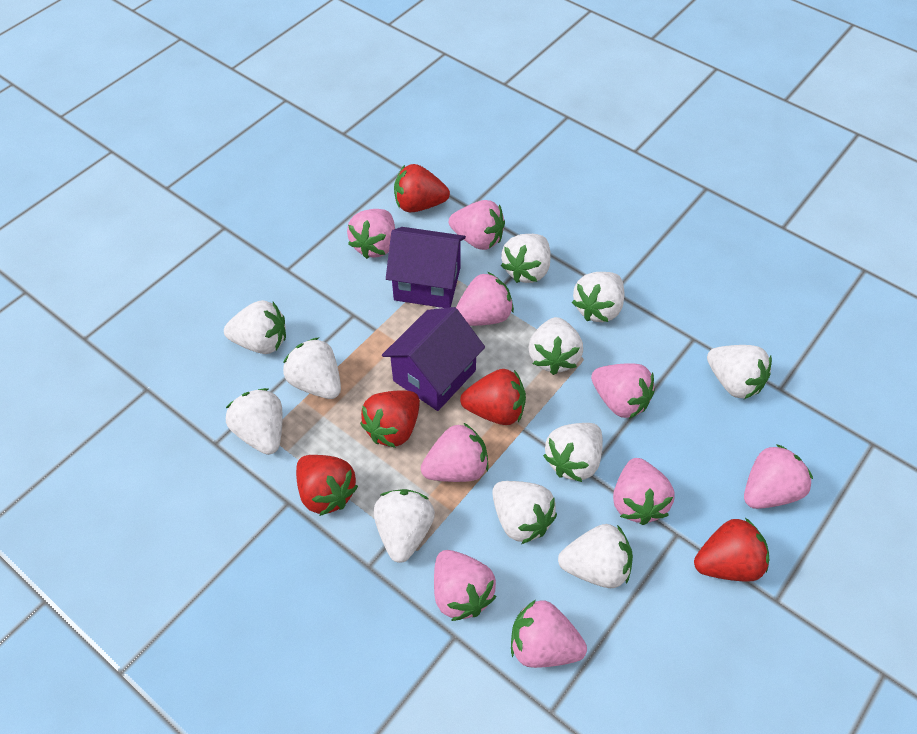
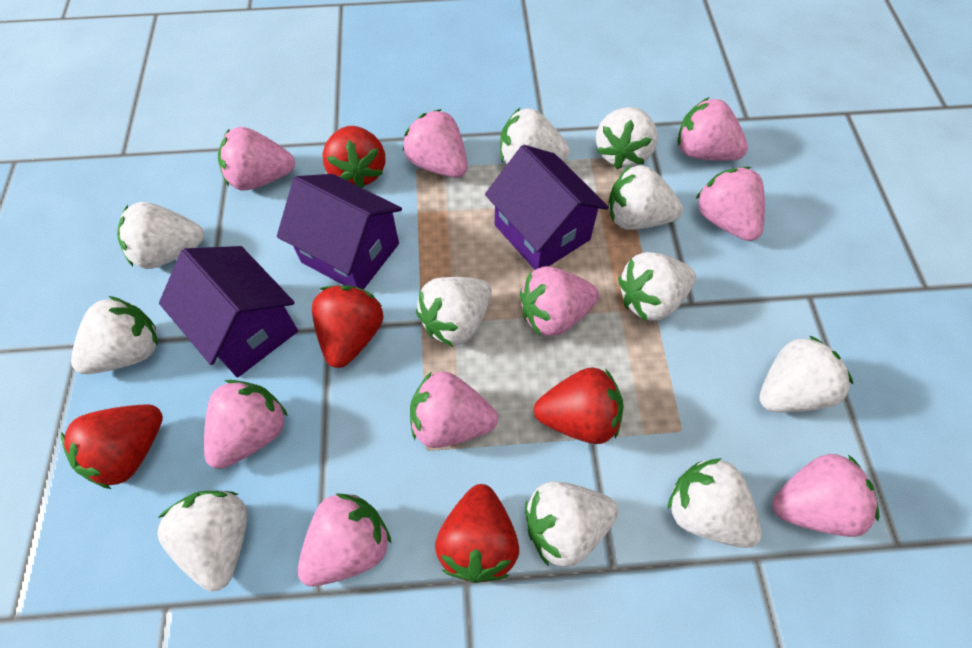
purple house: [382,307,485,411] [386,227,466,308] = 2 -> [159,246,298,378] [277,174,402,289] [485,145,609,270] = 3

